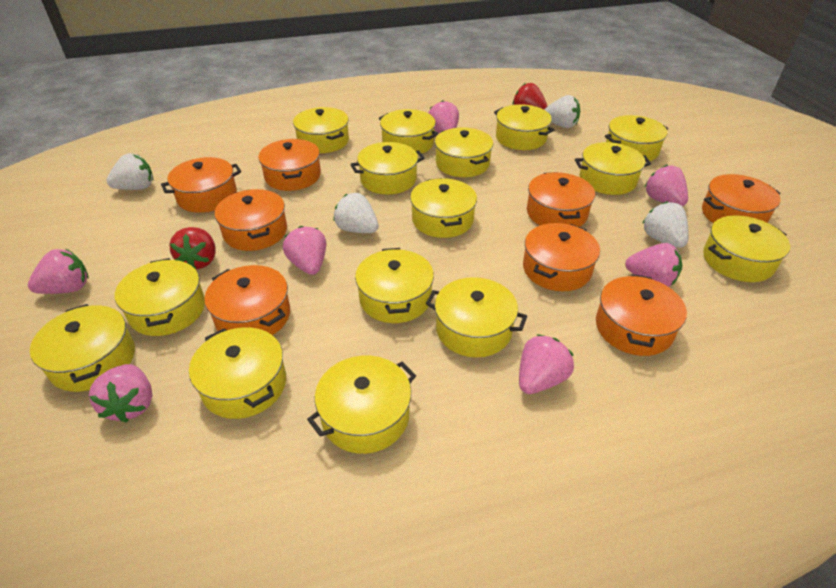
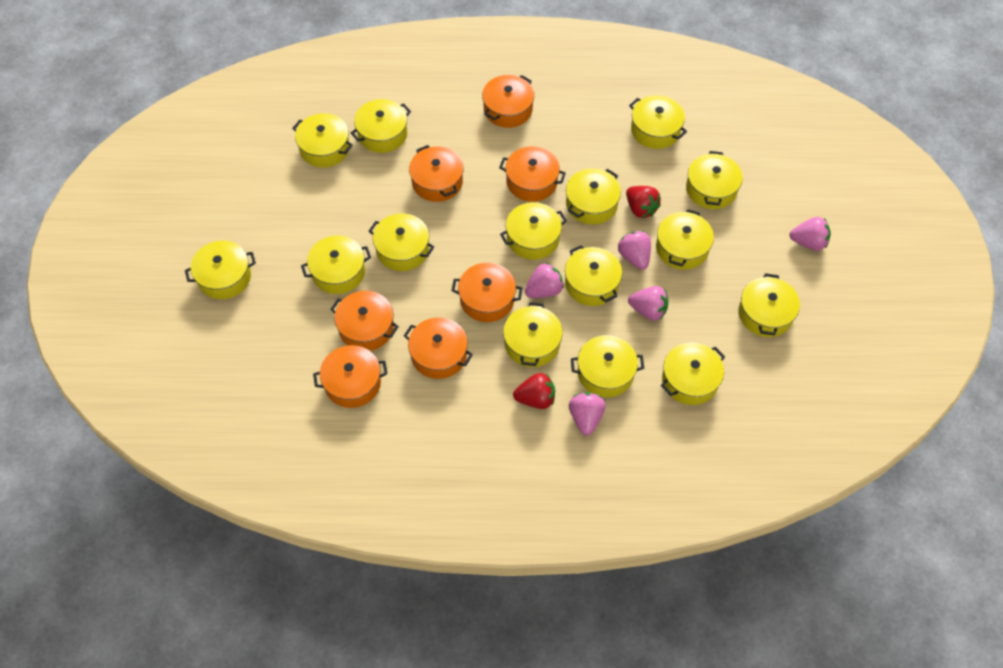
orange pot: [161,157,241,213] [204,265,290,335] [215,189,287,251] [258,139,321,191] [523,223,600,291] [527,172,595,227] [596,274,687,356] [702,174,781,223] = 8 -> [313,345,388,408] [330,291,399,351] [404,317,473,379] [409,145,464,202] [452,263,523,322] [482,75,534,128] [499,146,566,202] = 7
pink strawberry: [28,249,88,294] [89,364,152,423] [283,226,326,275] [429,100,459,134] [519,334,574,394] [625,243,682,287] [645,165,688,206] = 7 -> [525,262,564,298] [569,392,605,435] [618,231,651,270] [628,286,669,321] [789,217,831,251] = 5
white strawberry: [106,153,153,190] [333,193,379,233] [544,95,580,128] [642,201,689,248] = 4 -> none = 0

